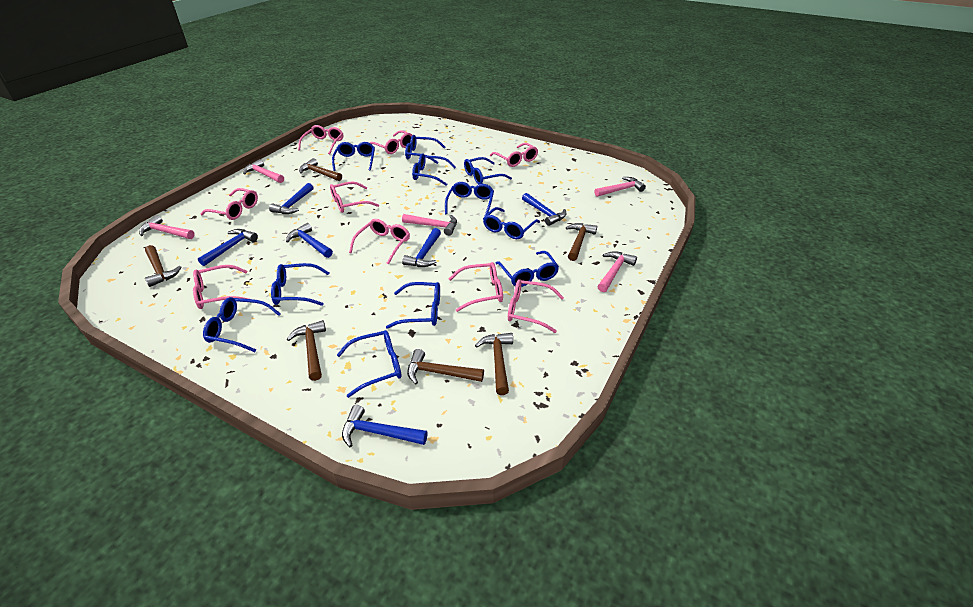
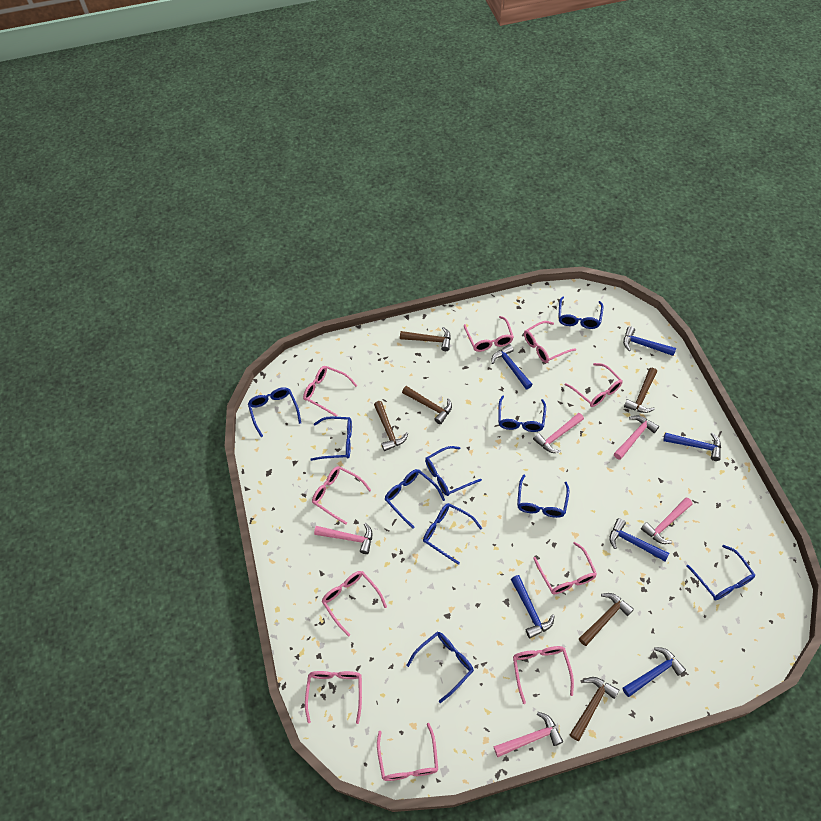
blue glasses: [203,297,281,352] [271,263,329,306] [332,142,375,171] [337,330,402,398] [386,282,440,329] [405,135,446,164] [412,154,456,186] [445,182,494,217] [464,157,512,184] [483,207,540,239] [495,251,559,287] = 11 -> [248,387,301,437] [310,416,352,461] [385,469,445,529] [406,632,474,703] [423,503,482,565] [425,446,482,496] [498,396,546,432] [517,475,569,518] [558,296,603,329] [686,545,755,600] = 10
pink glasses: [193,265,249,309] [201,188,258,220] [298,125,343,154] [330,182,379,213] [349,219,410,265] [370,130,412,154] [449,262,503,312] [490,143,538,167] [508,279,564,333] = 9 -> [303,366,357,417] [305,671,362,724] [312,466,371,525] [322,571,387,637] [377,723,438,781] [464,316,514,352] [513,646,574,704] [524,321,576,363] [533,542,597,594] [565,363,623,407] = 10

